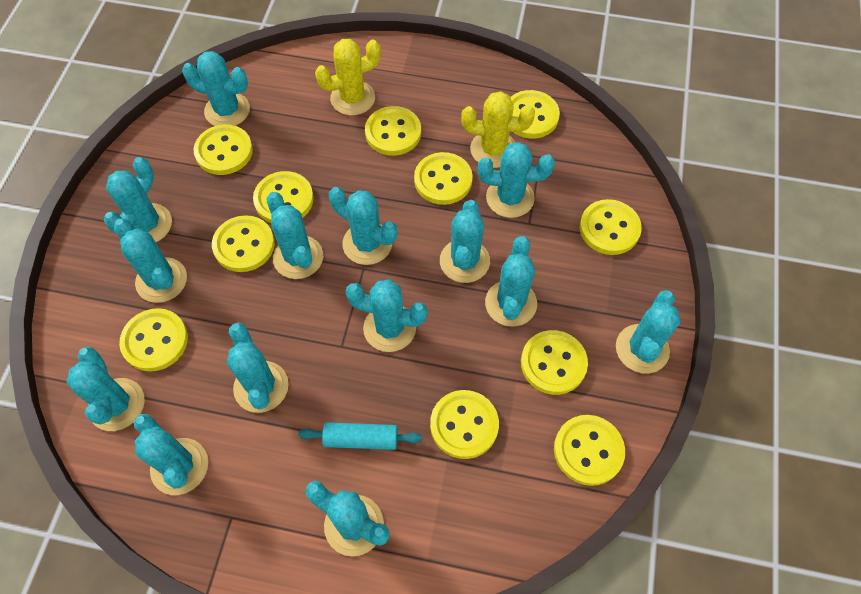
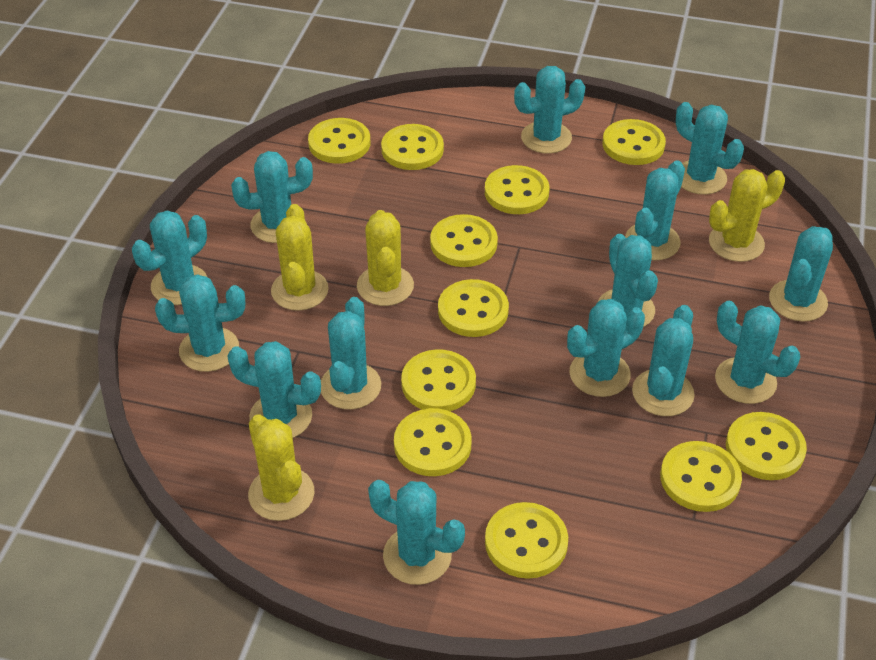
turquoise rolling pin: [298,422,422,450] = 1 -> none = 0
yellow cactus: [315,39,381,116] [461,91,535,168] = 2 -> [248,414,315,521] [271,204,329,311] [357,210,414,306] [709,169,785,262] = 4

